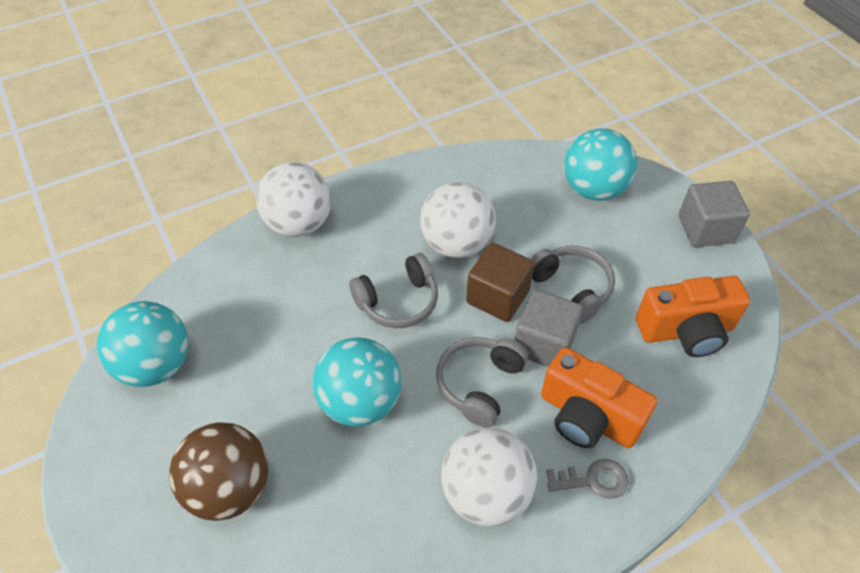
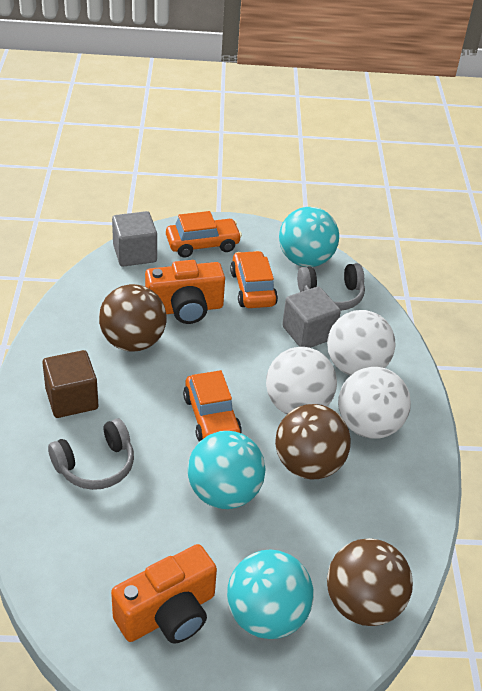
brown ball: [170,422,269,521] = 1 -> [99,284,167,352] [275,404,351,480] [327,538,413,626] = 3
grey headphones: [349,253,438,328] [436,337,528,428] [531,246,615,324] = 3 -> [48,418,134,490] [297,263,365,311] = 2
grey key: [547,459,629,499] = 1 -> none = 0
orange car: none = 0 -> [166,211,242,257] [183,370,242,442] [230,251,278,308] = 3

